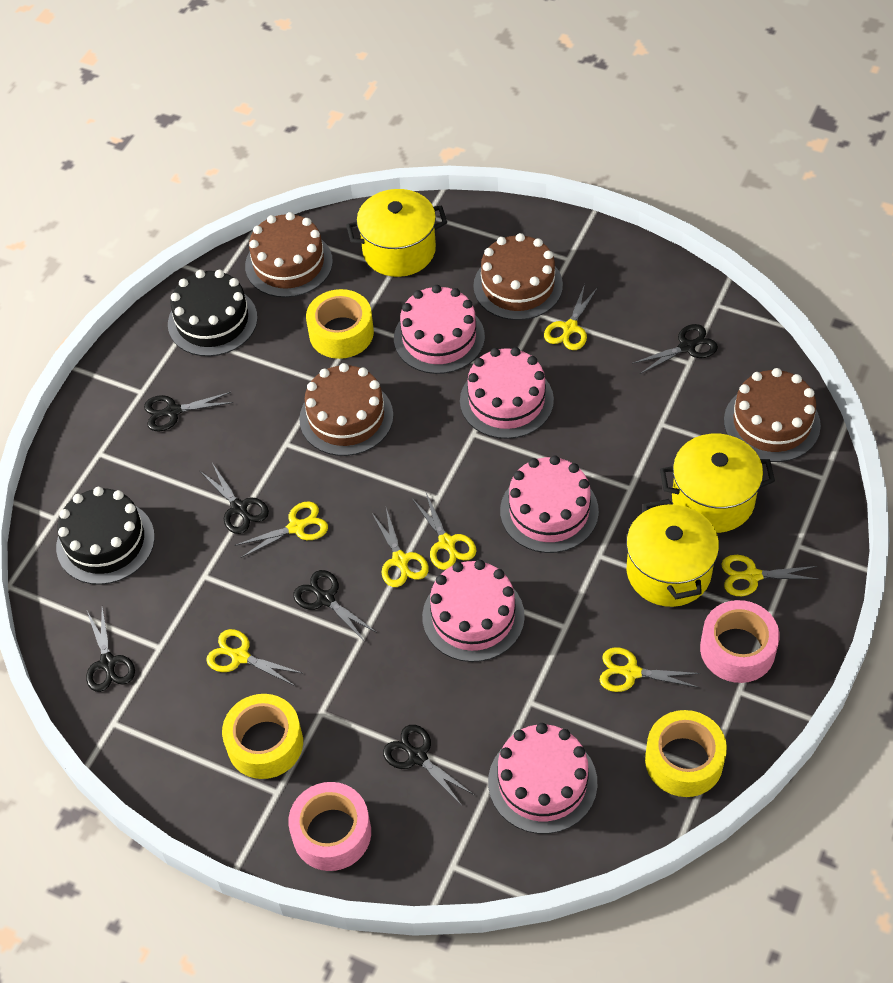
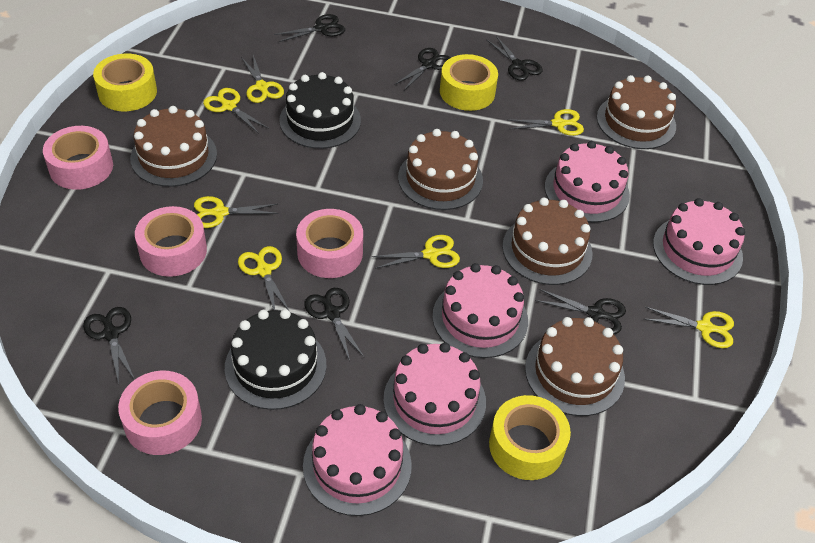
brown cake: [245,212,333,298] [299,363,393,456] [473,233,563,320] [724,368,821,462] = 4 -> [130,106,217,187] [398,129,483,210] [502,198,592,285] [525,317,625,416] [597,75,676,149] = 5
pink tape: [288,782,371,871] [700,600,780,683] = 2 -> [43,126,113,190] [118,371,202,455] [135,206,207,277] [296,209,363,278] = 4
yellow pot: [346,189,447,277] [626,499,719,607] [660,434,775,533] = 3 -> none = 0

